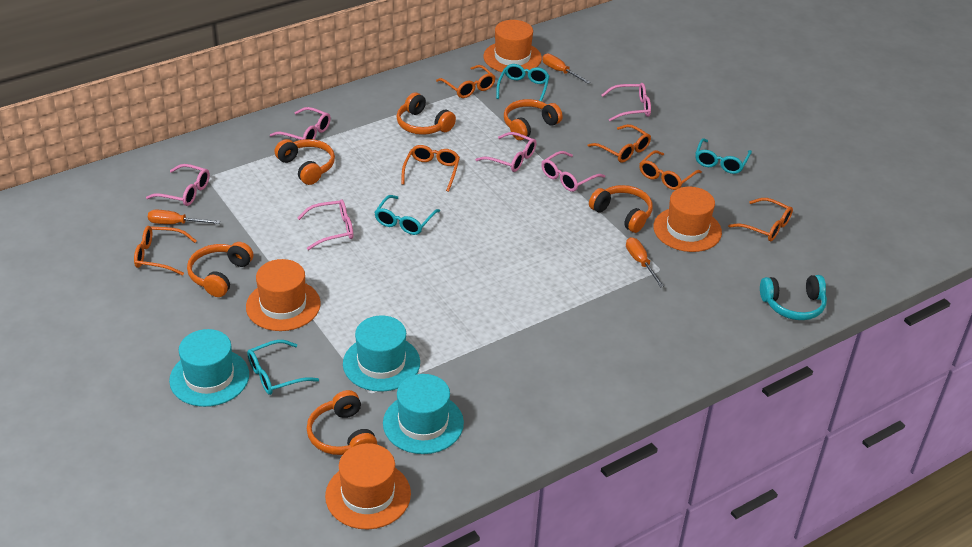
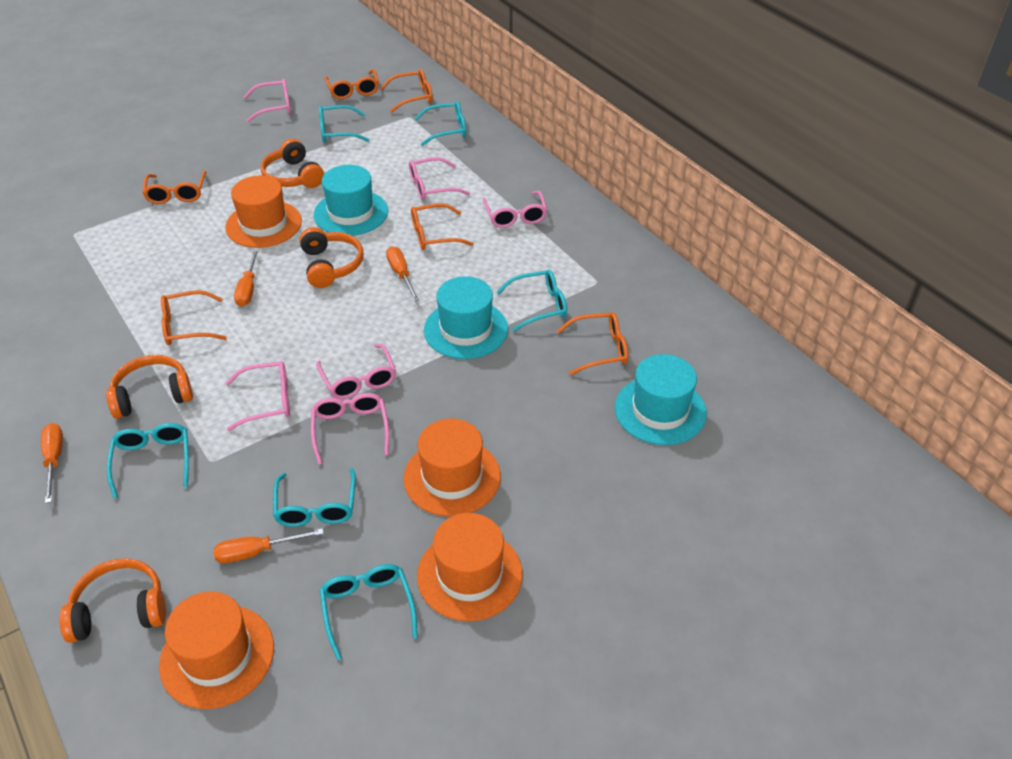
orange headphones: [187,242,253,297] [275,139,335,185] [307,390,377,455] [396,92,456,135] [504,99,563,140] [589,185,653,233] = 6 -> [59,558,166,643] [106,355,193,419] [261,139,324,188] [300,227,363,288] = 4
orange screwdriver: [148,210,220,224] [542,54,591,84] [626,237,664,287] = 3 -> [41,423,63,503] [213,528,324,563] [234,248,259,307] [386,246,419,301] = 4
turquoise glasses: [247,340,319,395] [374,195,440,235] [496,64,549,102] [695,138,752,174] = 4 -> [107,423,189,498] [273,468,356,527] [319,105,369,143] [319,564,418,660] [414,101,466,146] [497,270,567,332] = 6
turquoise headphones: [760,275,827,320] = 1 -> none = 0

